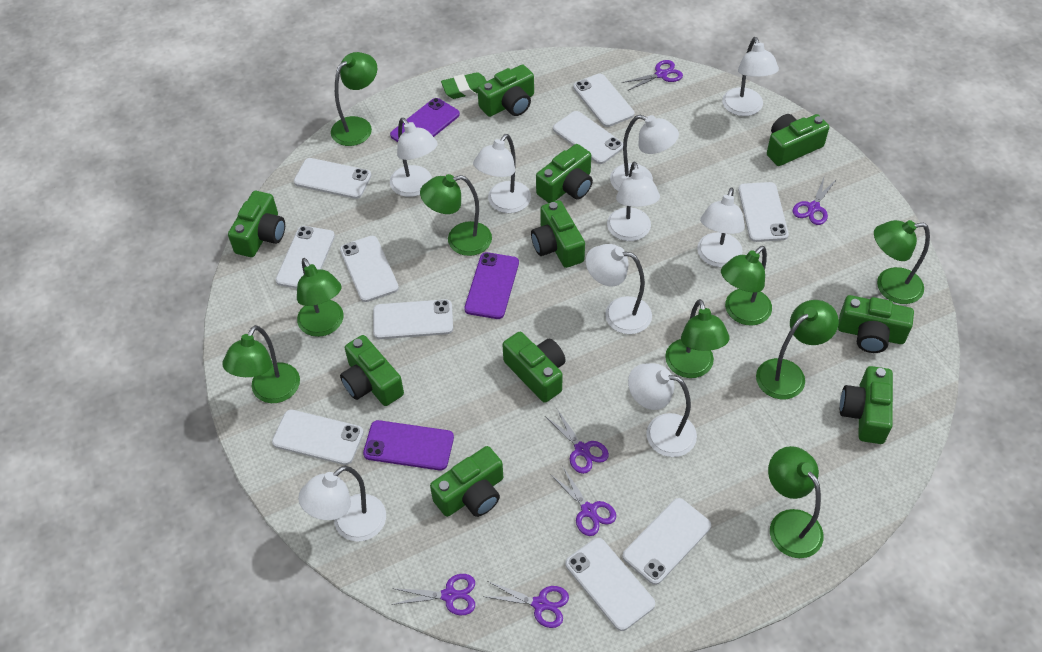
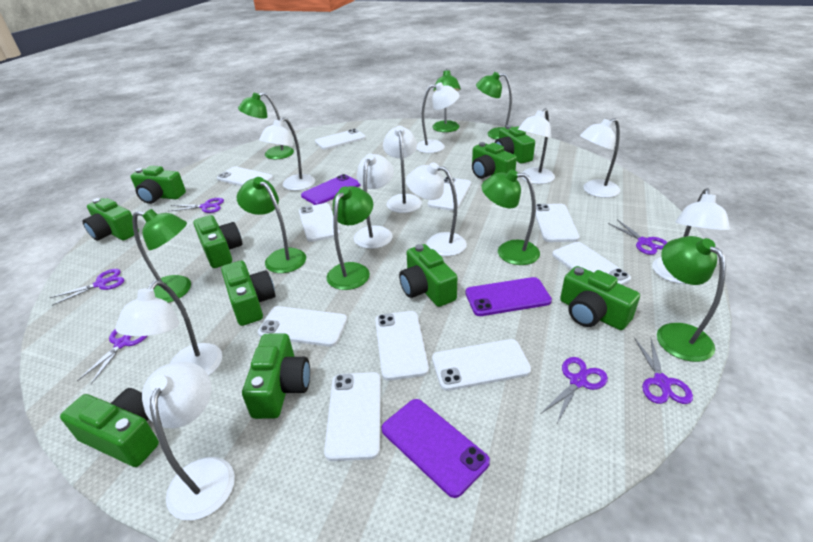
green eraser: [441,72,486,99] = 1 -> none = 0
green lamp: [223,325,300,403] [297,258,344,337] [331,52,377,146] [420,174,492,256] [665,299,730,378] [721,246,772,326] [756,300,839,399] [768,446,824,558] [874,220,930,304] = 9 -> [132,209,191,303] [237,177,306,273] [238,93,294,159] [326,186,373,290] [432,69,461,132] [476,72,512,140] [481,169,540,265] [657,236,726,362] = 8
white lamp: [298,466,386,542] [390,118,438,197] [473,134,531,213] [586,244,652,334] [607,162,660,241] [610,115,679,191] [628,363,697,457] [697,188,745,267] [722,37,779,116] = 9 -> [115,280,222,376] [142,362,235,520] [259,117,315,191] [354,154,394,249] [383,126,422,213] [406,162,467,256] [416,82,460,153] [518,108,555,184] [580,118,620,198] [652,188,730,284] = 10

